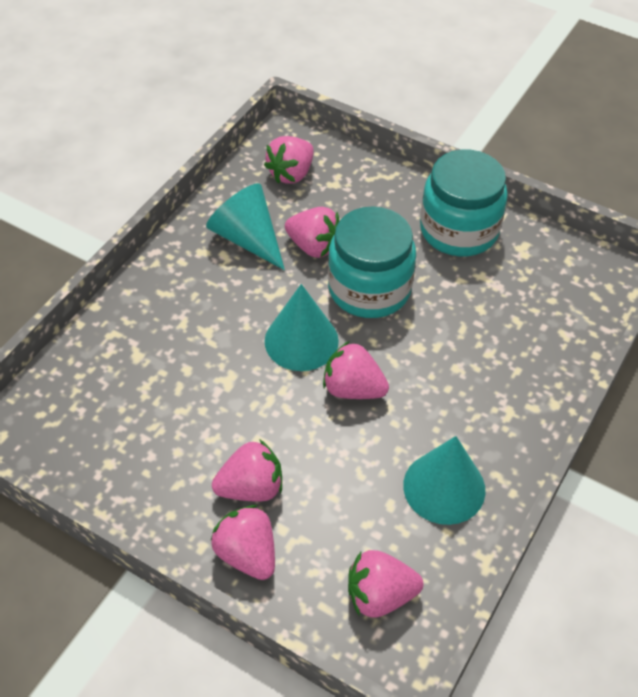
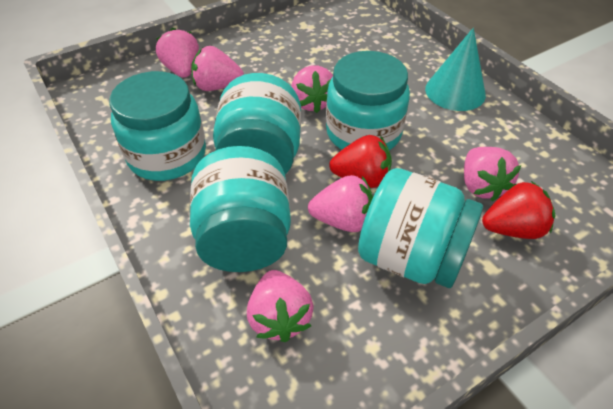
red strawberry: none = 0 -> [329,135,392,188] [482,181,555,239] = 2
turquoise cone: [206,183,285,270] [265,284,339,371] [403,436,485,525] = 3 -> [425,28,486,111] = 1
turquoise jar: [328,206,416,318] [420,149,508,256] = 2 -> [110,71,206,181] [190,146,291,272] [213,73,301,175] [326,51,410,150] [358,168,483,288] = 5

